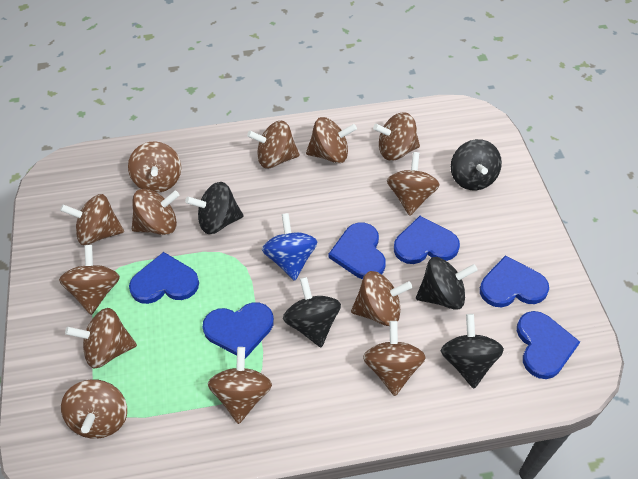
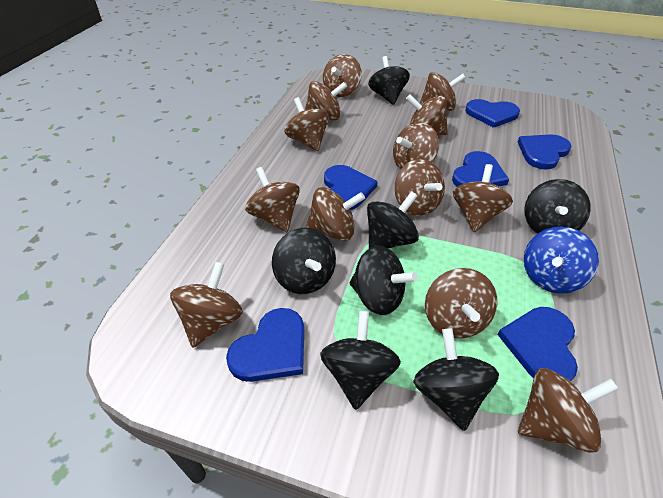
black spinning top: [185,182,244,234] [283,277,341,347] [416,257,478,310] [440,314,504,388] [451,139,502,191] = 5 -> [272,228,336,294] [320,311,401,410] [350,246,418,315] [367,191,419,249] [368,56,410,105] [413,328,499,431] [524,179,591,234] = 7

